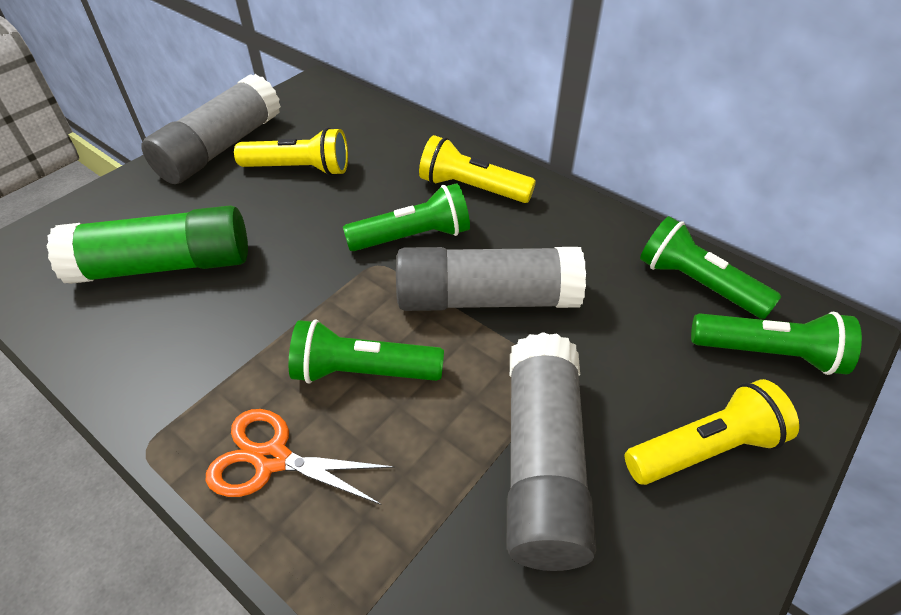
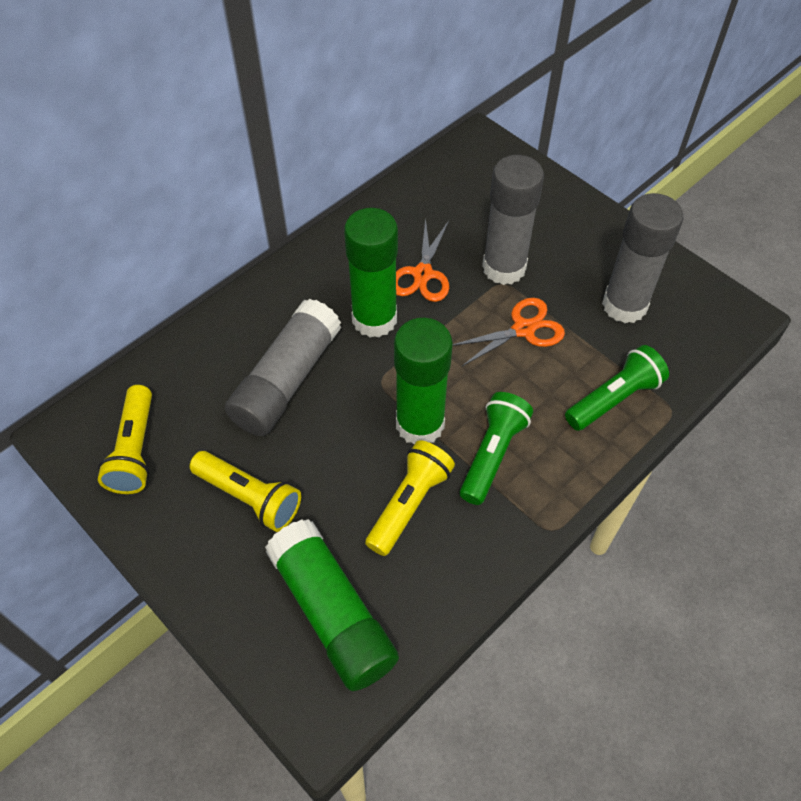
green flashlight: [289,319,444,383] [343,183,470,251] [640,216,781,319] [691,312,862,375] = 4 -> [460,392,533,505] [565,345,669,431] = 2
green glue stick: [47,205,248,284] = 1 -> [265,519,399,691] [344,208,398,338] [394,318,453,444] = 3
orange scissors: [206,409,395,505] = 1 -> [396,218,449,302] [453,298,565,366] = 2

